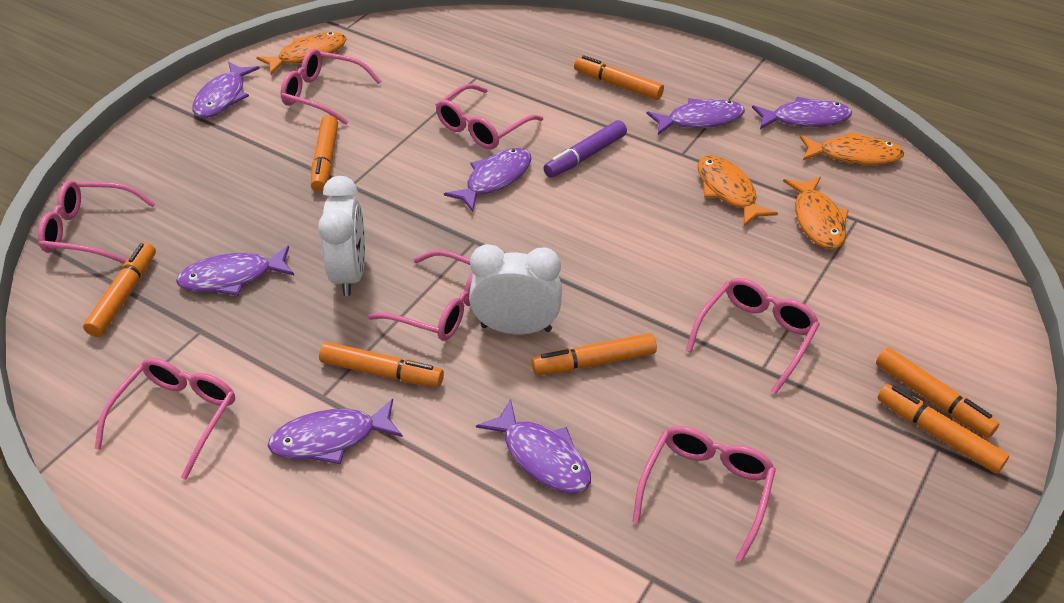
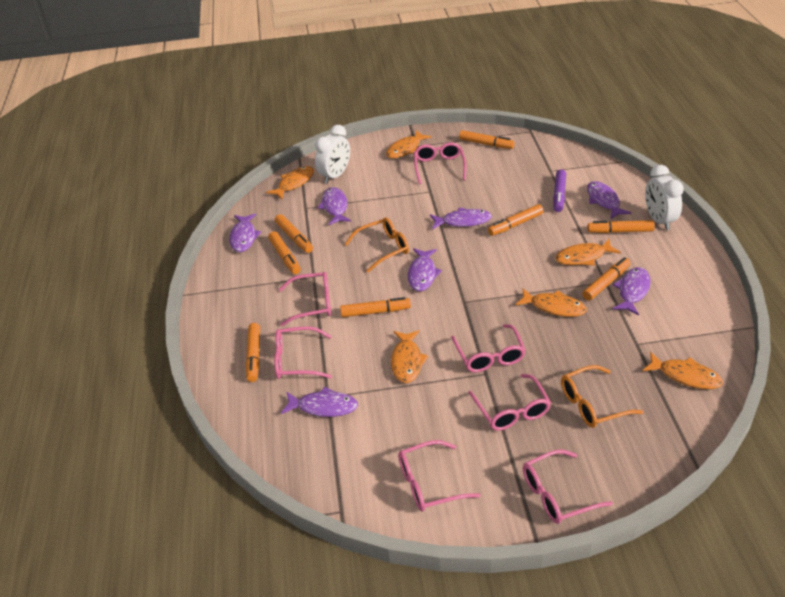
orange fish: [256,32,347,75] [698,155,778,226] [783,177,849,249] [800,131,904,165] = 4 -> [266,166,314,199] [386,130,432,158] [391,330,429,383] [515,289,587,317] [555,239,621,266] [642,352,723,389] = 6
orange glasses: none = 0 -> [345,218,409,273] [561,365,644,428] = 2
orange marker: [83,243,156,337] [311,115,338,192] [319,342,444,387] [531,333,657,375] [574,55,664,100] [876,348,999,438] [877,384,1009,474] = 7 -> [246,323,260,382] [268,231,301,274] [275,214,313,253] [340,297,411,317] [459,130,515,149] [488,204,544,236] [582,257,631,301] [587,220,655,233] = 8

